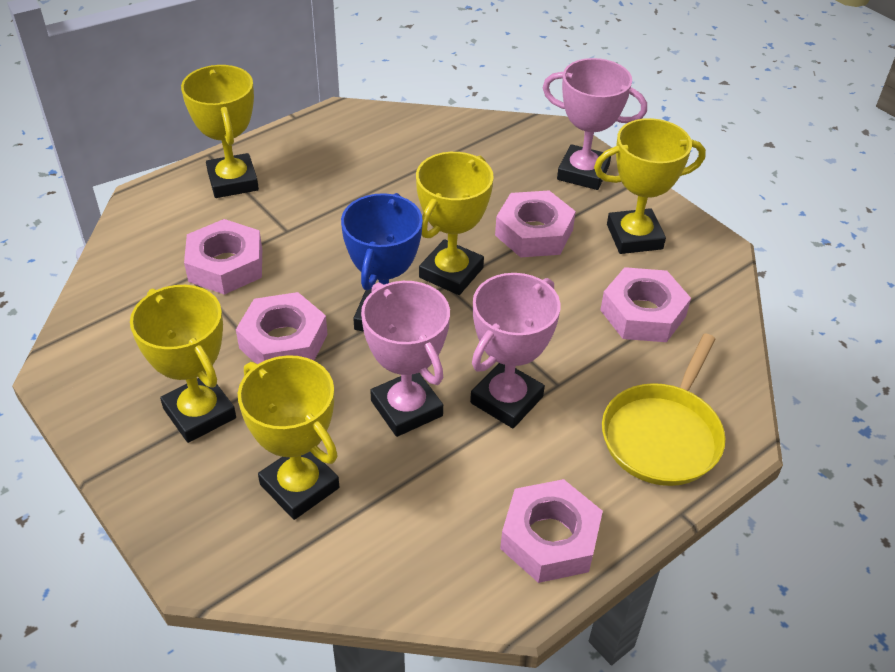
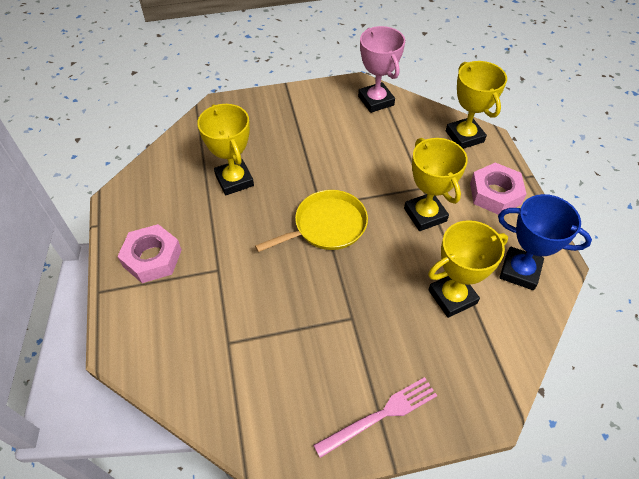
pink fork: none = 0 -> [313,377,437,458] = 1
pink nut: [184,219,262,295] [236,292,328,364] [495,191,576,257] [500,479,603,583] [600,267,691,342] = 5 -> [117,224,182,283] [470,162,526,215] = 2
pink trophy: [361,281,450,437] [470,273,561,428] [543,58,647,190] = 3 -> [358,26,405,113] = 1
yellow trophy: [130,285,236,443] [181,65,259,198] [238,355,339,520] [416,152,494,295] [594,118,706,254] = 5 -> [197,104,254,196] [404,138,468,231] [428,220,508,318] [446,61,507,149] = 4

